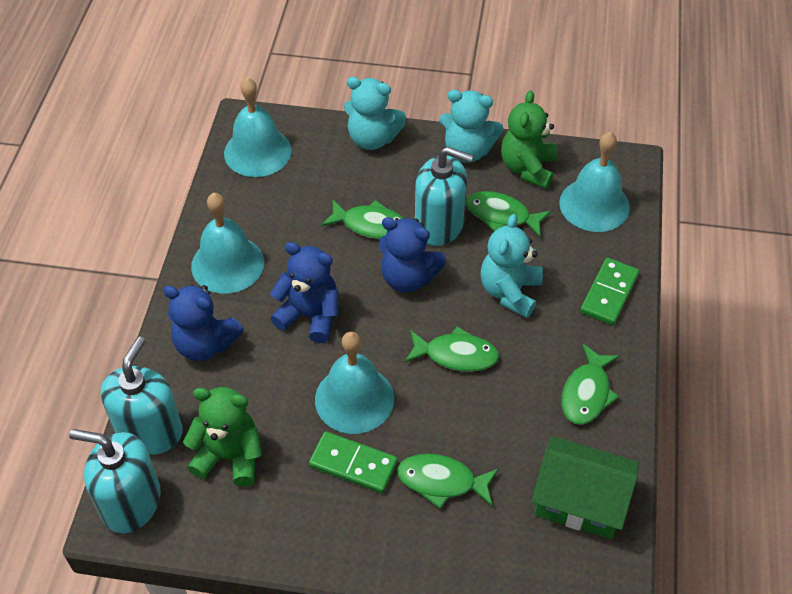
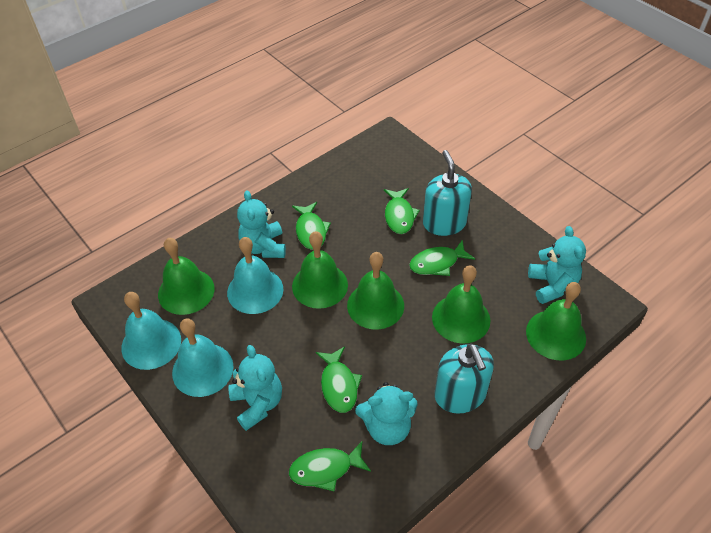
blue teddy bear: [163,285,244,361] [270,242,338,343] [379,217,446,292] = 3 -> none = 0
green bell: none = 0 -> [158,238,215,315] [292,231,348,309] [347,252,404,330] [432,265,490,343] [526,282,586,361] = 5
green domino: [309,431,398,493] [580,258,639,325] = 2 -> none = 0
green house: [532,436,639,539] = 1 -> none = 0
green teddy bear: [183,387,262,486] [501,90,557,189] = 2 -> none = 0
turquoise bell: [191,193,264,294] [224,78,292,177] [315,332,394,434] [559,132,630,232] = 4 -> [121,292,181,370] [172,318,233,397] [227,237,283,314] = 3
turquoise soap dispenser: [69,429,161,533] [101,336,182,455] [415,147,473,246] = 3 -> [423,150,472,236] [435,343,494,414] = 2
turquoise teddy bear: [344,77,406,150] [439,90,504,163] [480,214,543,318] = 3 -> [228,345,282,431] [237,190,286,258] [355,382,418,445] [528,226,586,304] = 4

